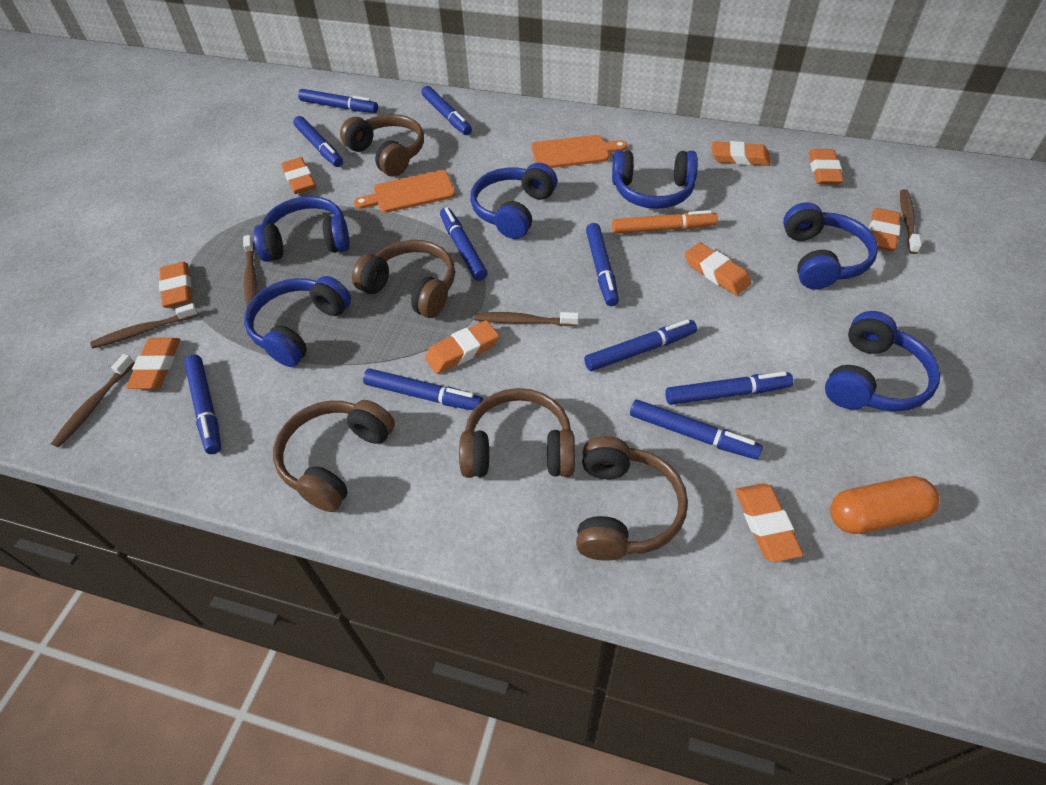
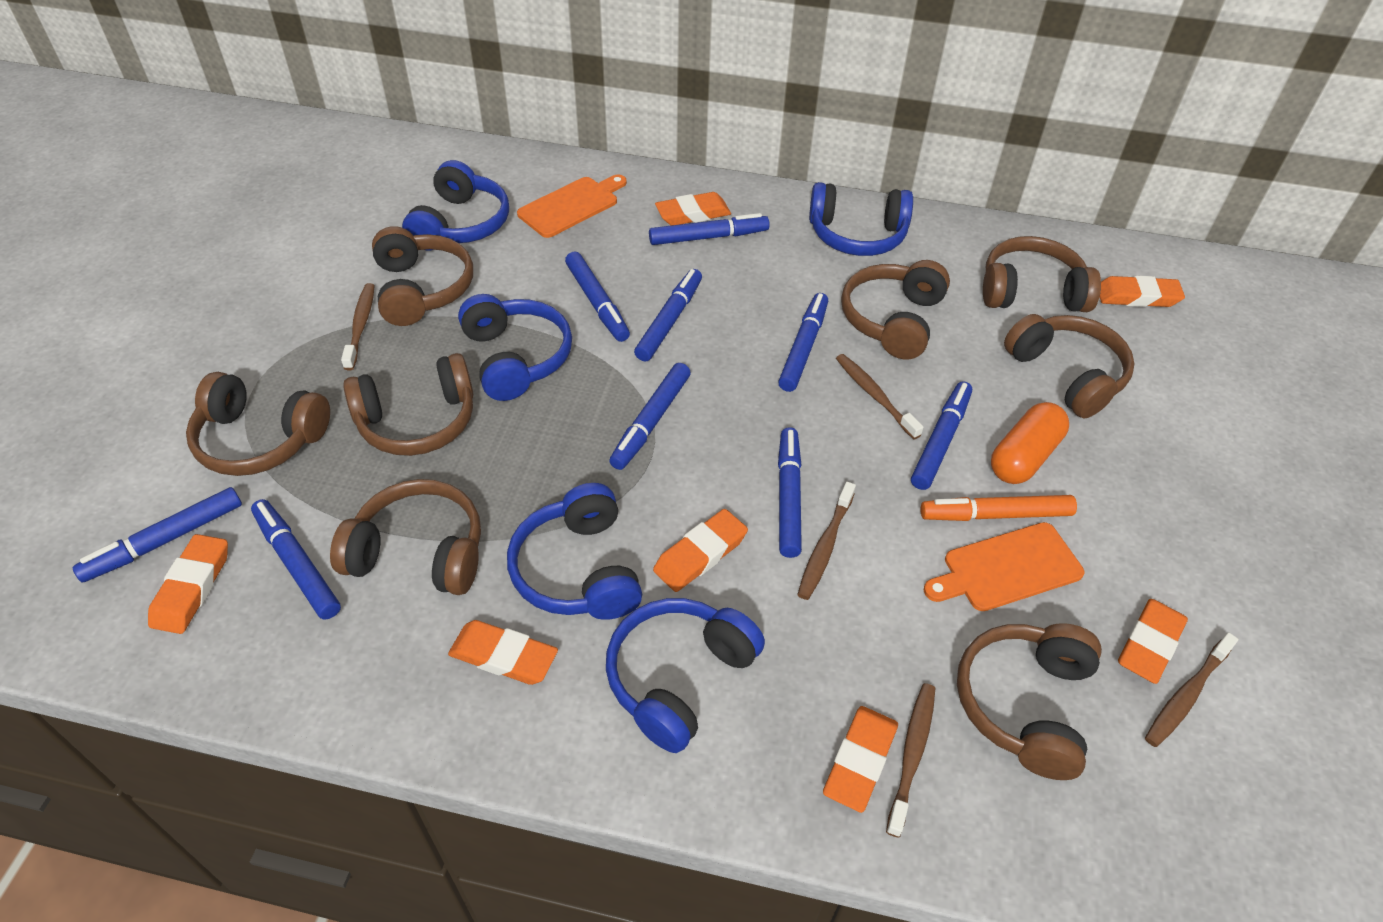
blue headphones: [244,276,351,367] [254,196,350,262] [470,163,557,239] [612,150,698,209] [783,202,878,289] [825,311,940,412] = 6 -> [402,160,509,251] [458,294,572,401] [507,483,642,620] [606,598,765,753] [809,182,913,256] = 5
blue marker: [184,354,221,454] [293,116,343,167] [298,89,378,113] [363,368,483,410] [422,86,472,135] [440,207,488,281] [584,319,697,371] [586,223,619,306] [630,399,763,459] [665,372,793,405] = 10 -> [73,487,242,582] [251,499,341,620] [565,252,630,342] [609,363,691,470] [634,269,702,362] [649,213,770,245] [778,293,828,392] [778,427,802,558] [911,381,972,490] = 9
brown headphones: [273,400,395,512] [340,114,424,177] [352,240,455,318] [459,388,575,478] [576,436,688,561] = 5 -> [186,372,330,476] [330,479,481,595] [343,353,473,456] [372,226,473,326] [841,260,950,359] [957,623,1102,780] [983,236,1101,312] [1004,314,1135,418] = 8
orange eraser: [126,338,180,389] [159,262,192,308] [281,157,316,194] [425,320,499,374] [685,243,751,295] [712,141,771,166] [735,483,804,562] [808,149,844,185] [869,208,901,251] = 9 -> [148,534,228,634] [448,620,558,685] [653,509,748,592] [655,192,731,226] [823,706,898,813] [1100,276,1185,307] [1118,599,1188,684] = 7

